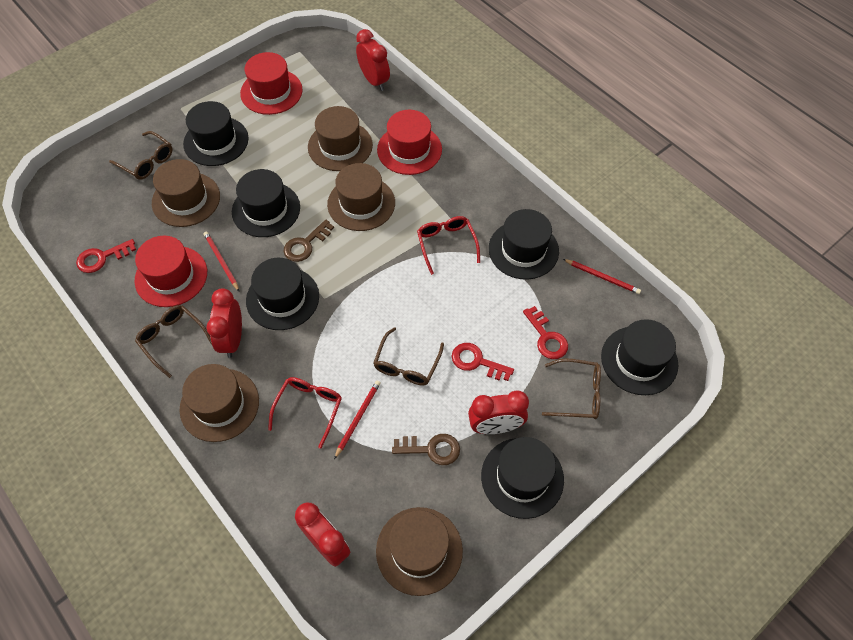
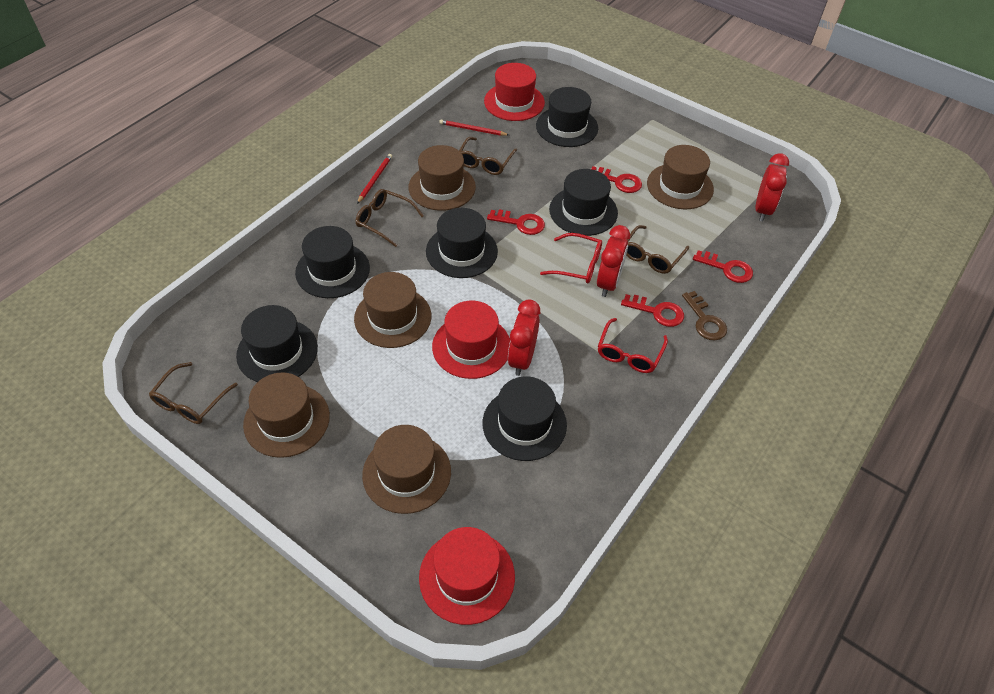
brown key: [284,220,334,262] [392,434,460,465] = 2 -> [682,291,727,340] = 1
red clock: [206,288,242,358] [295,503,351,567] [356,29,390,91] [468,390,529,434] = 4 -> [508,299,540,376] [597,225,630,297] [755,153,789,221] = 3
red key: [76,239,136,273] [452,343,514,381] [523,306,568,359] = 3 -> [487,210,545,235] [592,166,642,193] [621,294,684,327] [693,250,753,283] = 4
red pencil: [203,232,239,291] [334,380,381,459] [563,259,641,294] = 3 -> [357,154,392,204] [439,120,509,136] = 2

